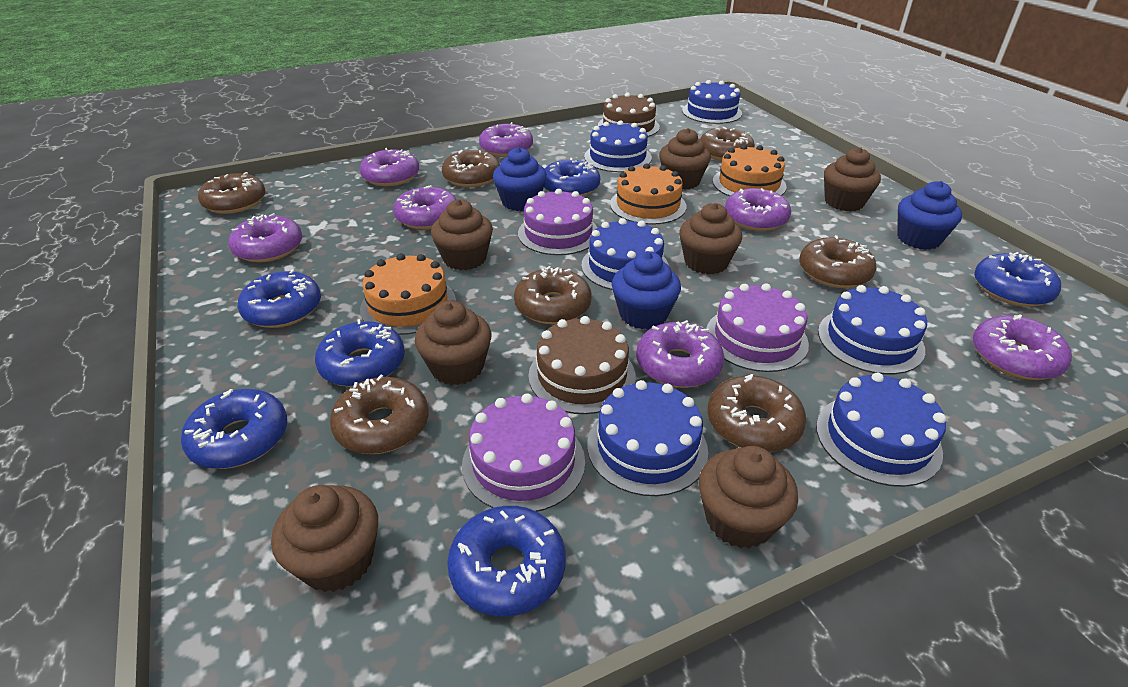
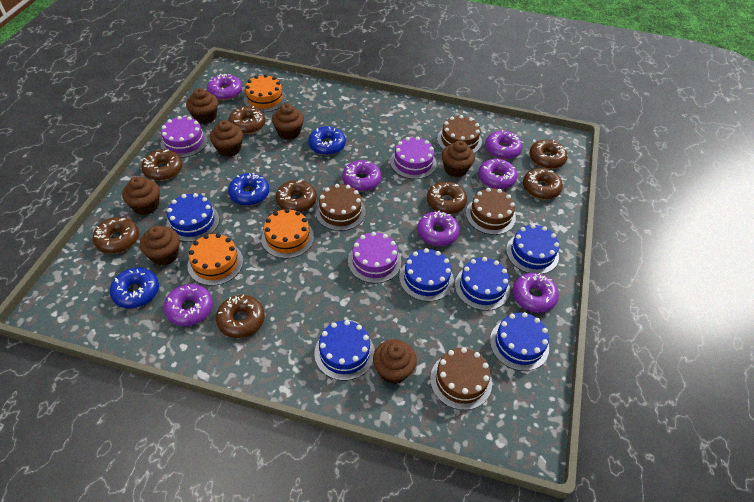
blue cupcake: [493,147,547,211] [612,251,681,329] [897,181,962,250] = 3 -> none = 0
blue donut: [181,389,287,469] [237,269,321,328] [315,319,405,387] [447,506,566,616] [544,158,600,196] [974,252,1061,307] = 6 -> [110,268,159,308] [228,172,269,206] [308,126,346,155] = 3
brown cake: [528,316,636,414] [598,93,660,137] = 2 -> [315,184,366,231] [430,347,492,410] [437,115,482,153] [466,188,516,235] = 4
brown donut: [198,172,265,214] [330,375,429,454] [442,150,500,187] [514,266,592,324] [700,127,755,161] [707,374,806,452] [799,235,876,288] = 7 -> [93,217,139,253] [141,150,183,181] [216,295,265,338] [228,106,265,134] [276,180,317,213] [427,182,467,214] [523,168,563,199] [529,140,568,169] = 8

